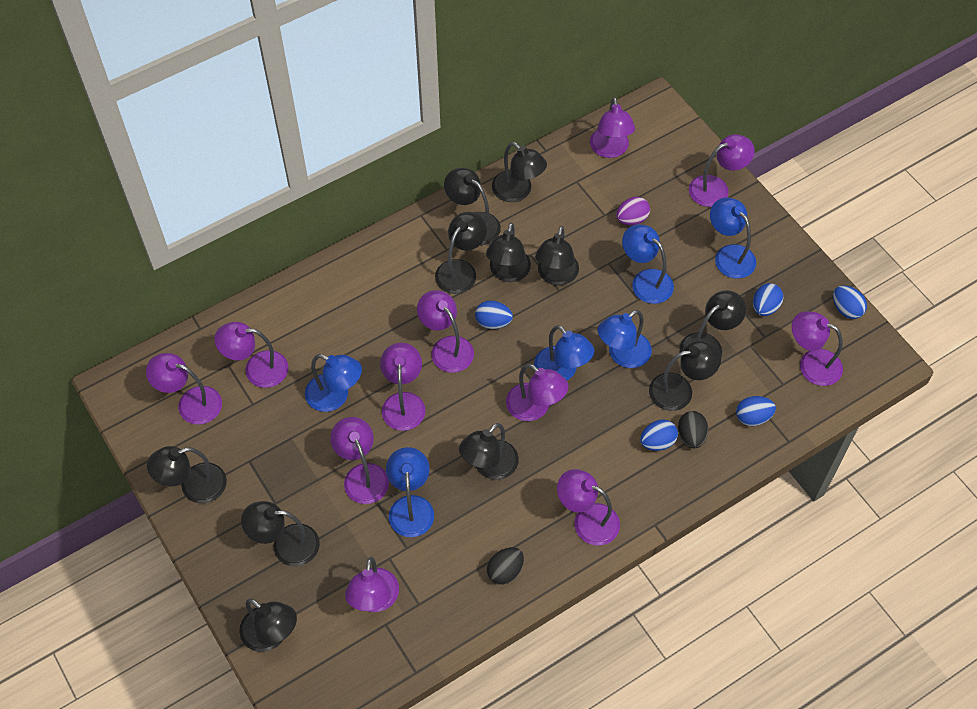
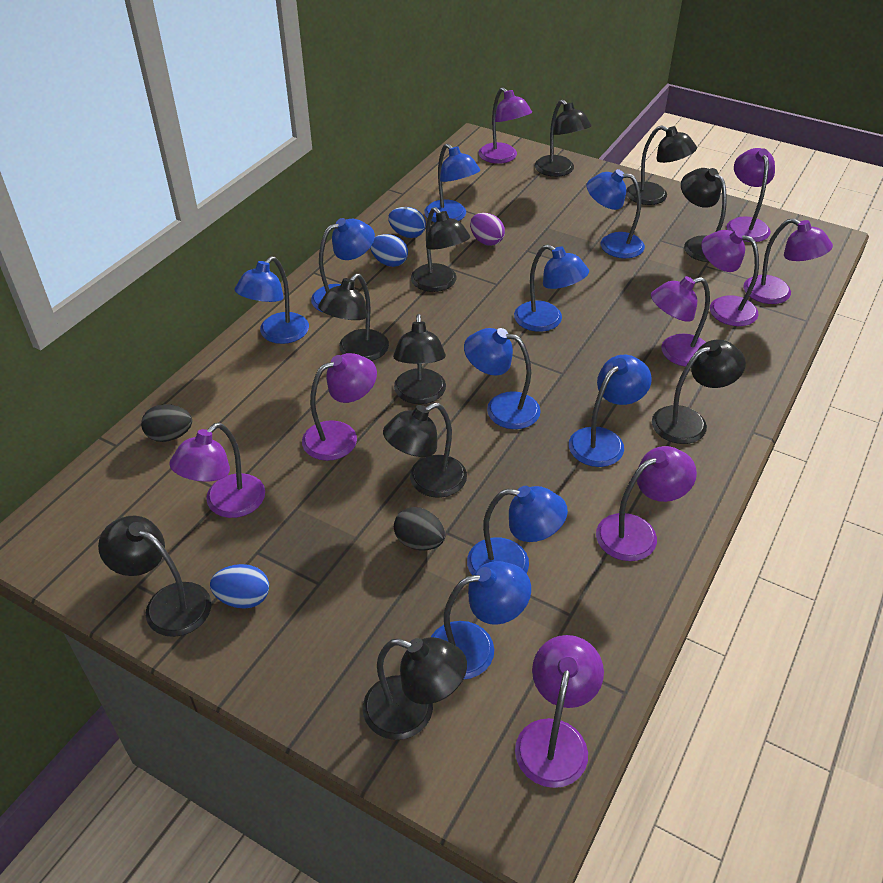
black lamp: [147,446,227,503] [239,599,297,652] [241,501,320,566] [435,212,487,294] [444,168,501,245] [459,423,519,480] [486,222,531,282] [492,142,547,202] [535,226,579,286] [649,341,721,411] [679,290,746,357] = 11 -> [98,515,211,637] [318,274,389,361] [363,637,467,740] [383,403,467,498] [393,314,446,404] [411,207,470,292] [535,100,591,177] [626,125,697,205] [652,339,746,444] [681,168,727,262] = 10
blue egg: [475,301,513,329] [640,420,678,451] [736,396,776,426] [753,283,783,316] [833,286,867,319] = 5 -> [210,564,269,609] [370,234,408,267] [388,207,426,238] = 3
blue lamp: [305,354,362,412] [386,447,434,537] [534,325,594,380] [598,310,652,368] [622,224,674,304] [710,197,756,279] = 6 -> [234,256,309,344] [311,218,375,312] [424,144,480,222] [431,561,531,680] [464,328,541,429] [467,486,568,575] [514,244,589,332] [569,355,652,467] [586,169,645,258] = 9
purple lamp: [146,353,222,425] [215,322,289,388] [330,417,389,504] [345,557,399,612] [380,343,425,431] [417,290,474,373] [506,364,568,421] [557,469,620,546] [590,97,635,158] [689,134,755,207] [792,311,843,386] = 11 -> [170,423,265,518] [302,353,377,461] [478,87,532,164] [515,635,604,788] [596,446,697,561] [651,276,710,367] [701,229,759,326] [726,148,775,242] [744,218,833,304] = 9

